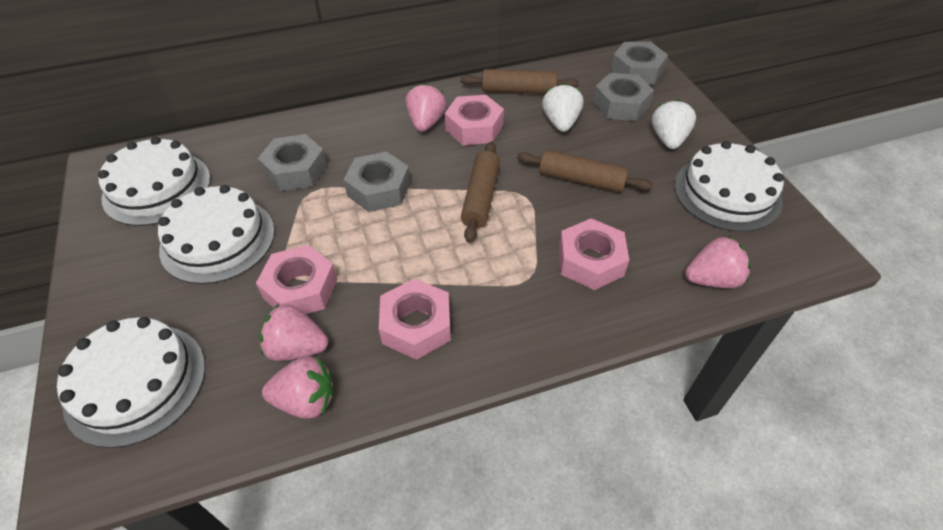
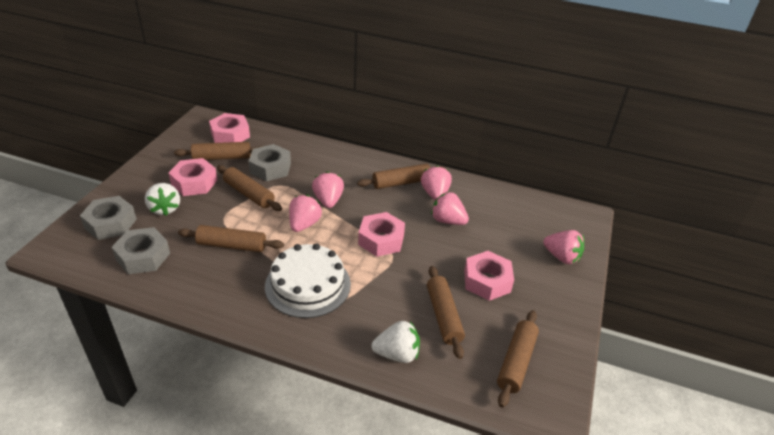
brown rolling pin: [460,69,579,94] [461,141,500,243] [517,150,653,193] = 3 -> [174,142,263,160] [178,225,284,252] [217,165,282,211] [357,164,445,189] [427,266,465,359] [497,310,539,408] = 6
grey nut: [258,134,327,191] [343,152,410,212] [593,73,654,121] [611,42,668,85] = 4 -> [80,196,137,240] [112,227,170,274] [248,144,291,181] = 3
pink strawberry: [260,304,328,361] [262,356,334,419] [406,83,446,132] [685,237,751,288] = 4 -> [289,195,322,232] [312,171,344,208] [421,165,452,200] [431,192,469,225] [543,230,584,264] = 5
white cake: [57,317,205,448] [98,137,211,226] [158,185,275,284] [674,141,784,232] = 4 -> [265,243,351,318] = 1

